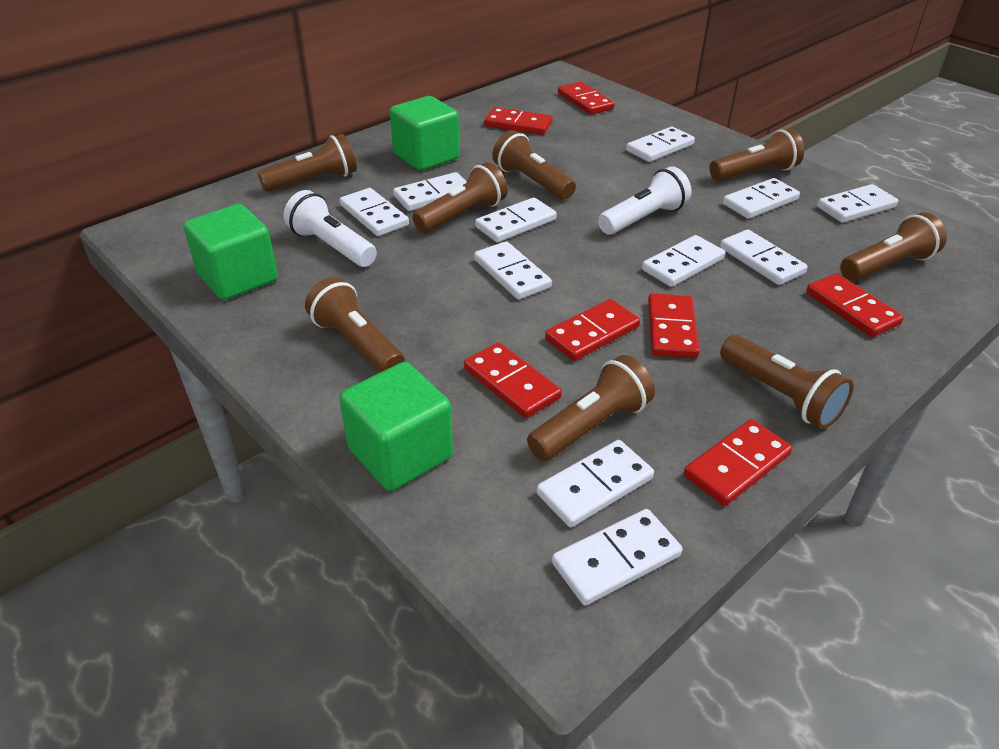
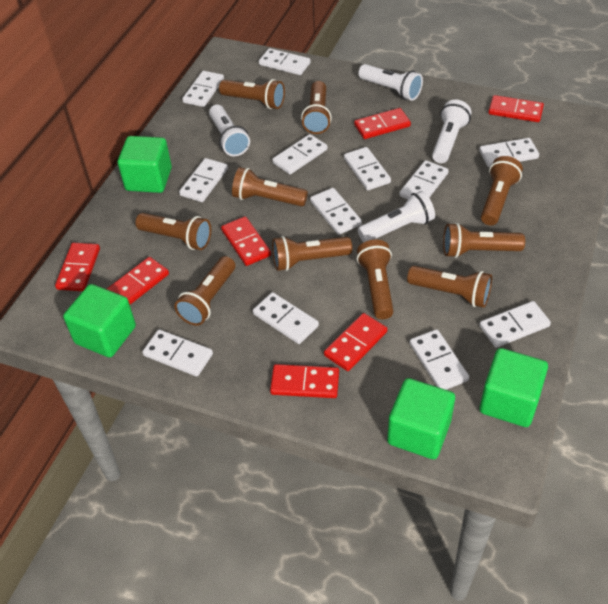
brown flashlight: [258,134,357,192] [305,277,405,373] [412,162,507,233] [492,130,576,200] [527,355,655,461] [709,129,804,181] [720,335,854,429] [840,212,947,281] = 8 -> [135,213,211,250] [174,256,235,326] [219,79,285,109] [232,167,308,206] [272,236,352,271] [301,81,332,134] [356,240,394,319] [407,266,492,308] [443,223,525,258] [481,156,523,226] = 10
green cube: [183,204,278,300] [339,362,453,491] [390,96,460,171] = 3 -> [63,284,136,357] [118,136,172,193] [387,378,455,459] [480,348,548,427] = 4
white domino: [340,188,409,236] [393,172,467,211] [474,241,552,299] [475,197,557,242] [536,440,654,527] [552,509,683,606] [626,127,695,162] [642,235,725,287] [720,229,808,285] [723,178,800,219] [817,184,898,223] = 11 -> [142,330,213,377] [179,158,228,202] [182,71,224,107] [253,292,319,344] [259,48,311,75] [272,134,327,174] [310,188,362,235] [344,147,391,190] [399,160,449,199] [410,329,469,390] [479,138,539,167] [480,301,551,348] = 12
white flashlight: [283,190,377,267] [598,166,692,235] = 2 -> [209,105,250,156] [358,64,423,101] [358,191,435,242] [432,99,471,163] = 4

